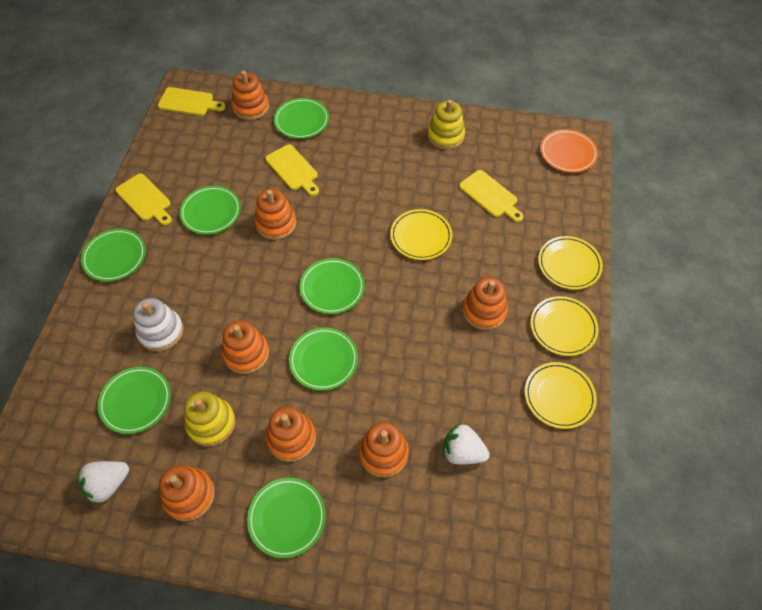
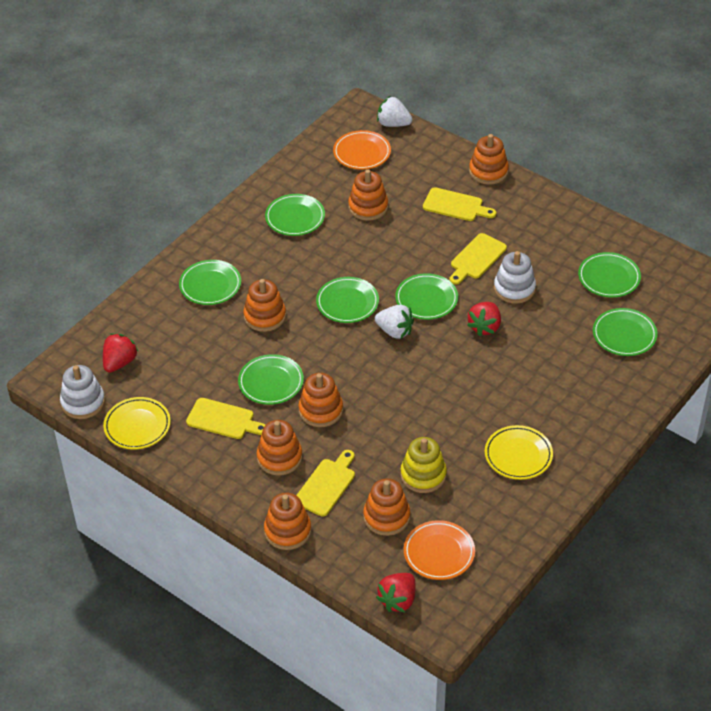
orange plate: [540,129,598,173] = 1 -> [333,130,391,170] [404,520,475,580] = 2
red strawberry: none = 0 -> [103,333,139,373] [376,573,415,612] [467,302,501,336] = 3
white stacking toy: [133,298,184,351] = 1 -> [60,365,105,419] [494,251,536,304] = 2
yellow plate: [390,209,452,260] [525,362,597,429] [530,296,599,356] [538,236,603,290] = 4 -> [103,397,171,450] [485,425,553,480] = 2
yellow stacking toy: [184,391,235,447] [427,100,465,150] = 2 -> [401,437,447,493] = 1

